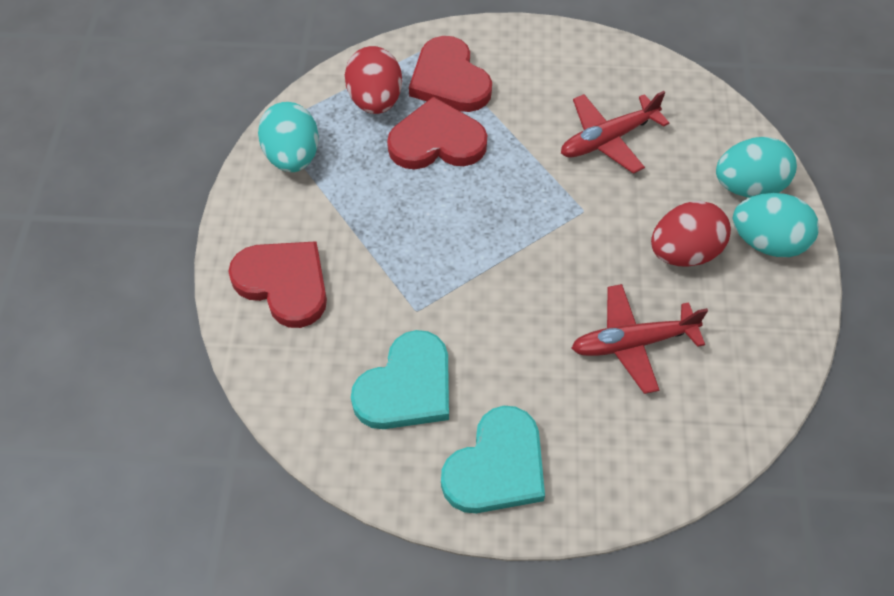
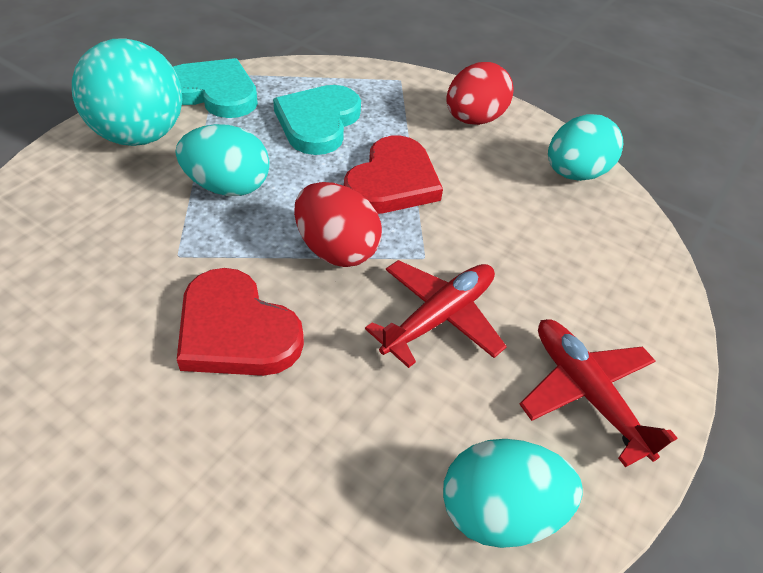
red heart: [228,241,327,328] [387,96,487,169] [409,36,492,112] = 3 -> [177,268,304,376] [344,136,443,214] = 2
turquoise ball: none = 0 -> [72,38,182,146] = 1

